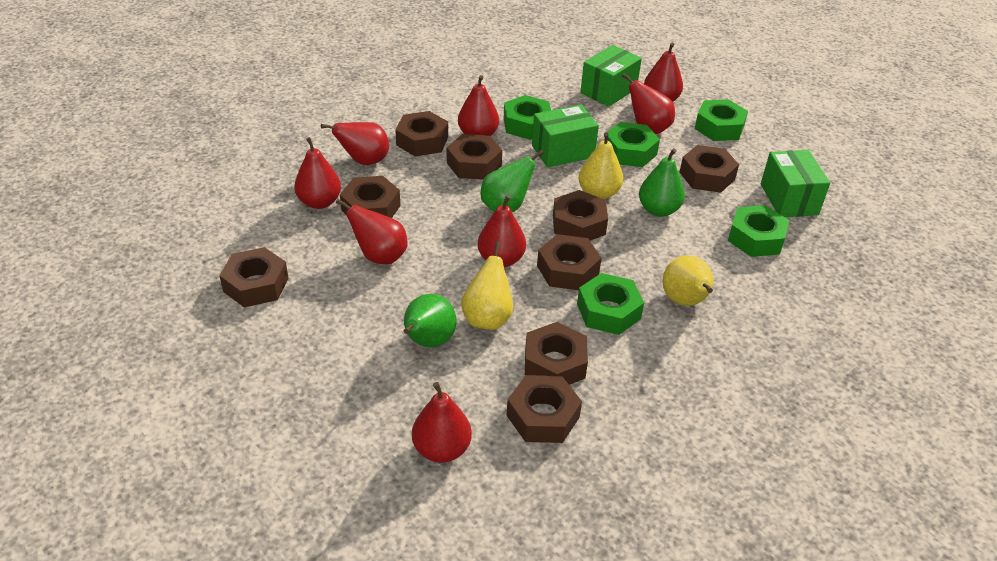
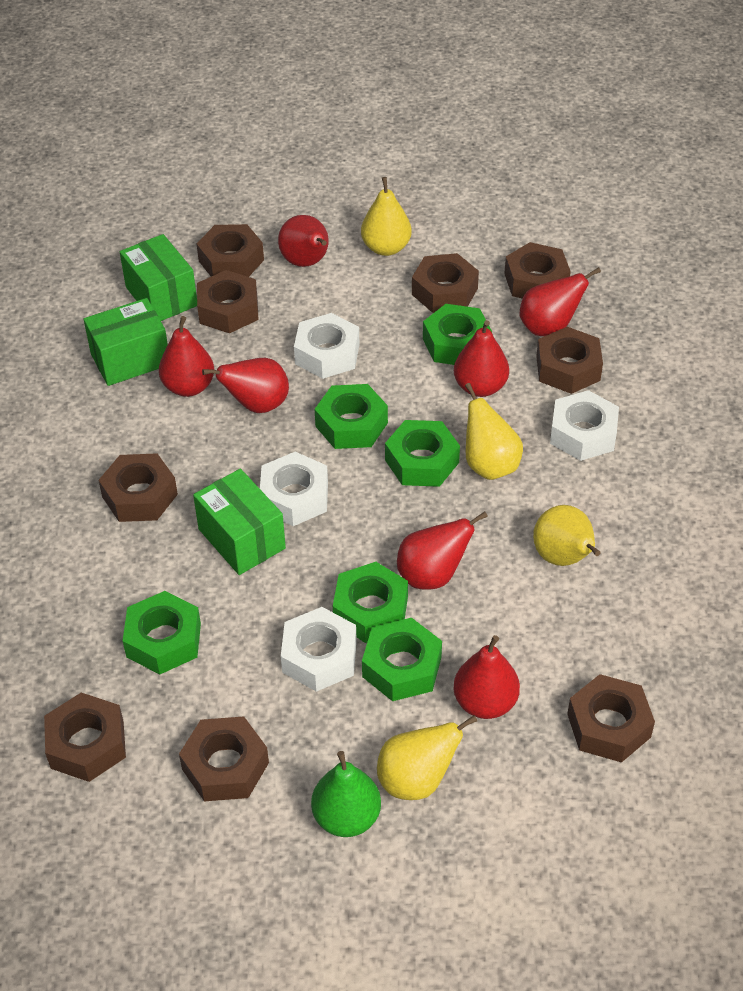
green nut: [504,95,551,140] [577,273,644,335] [604,122,660,167] [695,99,748,141] [728,205,789,257] = 5 -> [123,591,201,675] [315,384,388,449] [333,562,408,643] [362,618,442,701] [385,420,460,487] [423,304,492,365] = 6
green pear: [404,294,457,347] [481,150,544,212] [639,148,685,217] = 3 -> [311,751,381,837] = 1
red pear: [294,137,341,209] [321,122,389,165] [336,199,408,264] [412,382,472,463] [458,75,499,136] [478,195,526,267] [622,73,675,134] [644,42,683,102] = 8 -> [159,316,214,397] [202,358,289,413] [278,215,329,267] [397,511,488,590] [454,320,509,397] [454,635,520,719] [520,267,601,336] = 7
white nut: none = 0 -> [260,452,328,526] [281,607,357,692] [294,313,360,379] [550,390,619,461] = 4
yellow pear: [461,241,513,330] [578,132,623,199] [663,255,713,306] = 3 -> [361,177,412,256] [377,715,477,800] [465,383,523,480] [533,505,601,566] = 4

